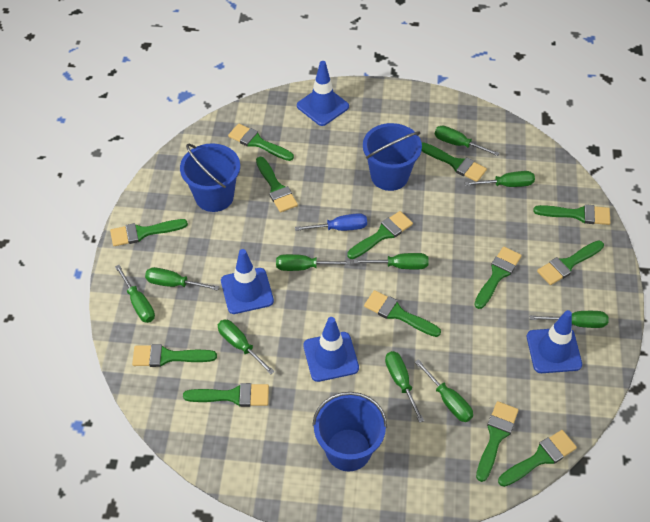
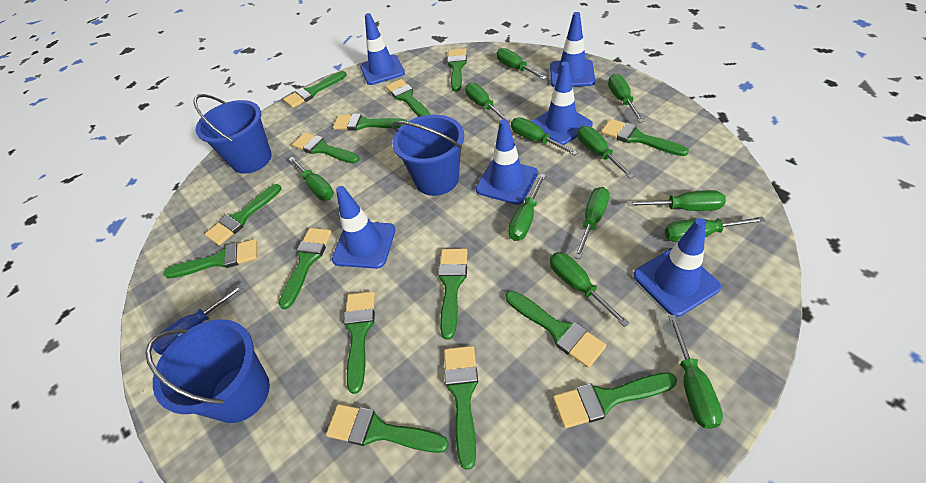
blue traffic cone: [221,249,274,314] [297,61,349,126] [303,317,359,382] [527,310,582,373] = 4 -> [332,186,396,269] [360,13,405,85] [475,119,538,205] [531,62,593,145] [550,12,595,87] [633,218,721,317] = 6
green brush: [110,219,188,246] [132,344,217,367] [183,383,269,407] [228,123,294,161] [256,157,298,212] [347,211,413,259] [364,290,441,337] [422,142,487,181] [474,246,522,309] [476,401,519,482] [498,430,577,487] [533,204,610,225] [537,240,604,285] = 13 -> [163,239,257,279] [205,184,281,245] [279,228,332,309] [283,71,347,108] [292,132,359,164] [326,404,449,453] [333,114,407,131] [344,291,375,394] [386,79,430,117] [438,249,468,340] [444,346,478,470] [447,48,467,91] [506,291,606,368] [553,373,677,428] [601,119,689,156] = 15
green screwdriver: [115,265,155,323] [145,267,219,291] [218,320,275,374] [276,254,351,271] [354,253,429,269] [385,351,424,423] [415,359,473,422] [435,126,500,156] [464,171,535,187] [529,311,608,328] = 10 -> [289,157,334,201] [465,83,510,122] [496,48,547,80] [508,174,546,241] [511,117,578,155] [550,252,630,327] [574,187,610,259] [578,126,635,179] [608,74,645,123] [627,190,726,211] [665,216,766,242] [668,315,723,429] = 12

